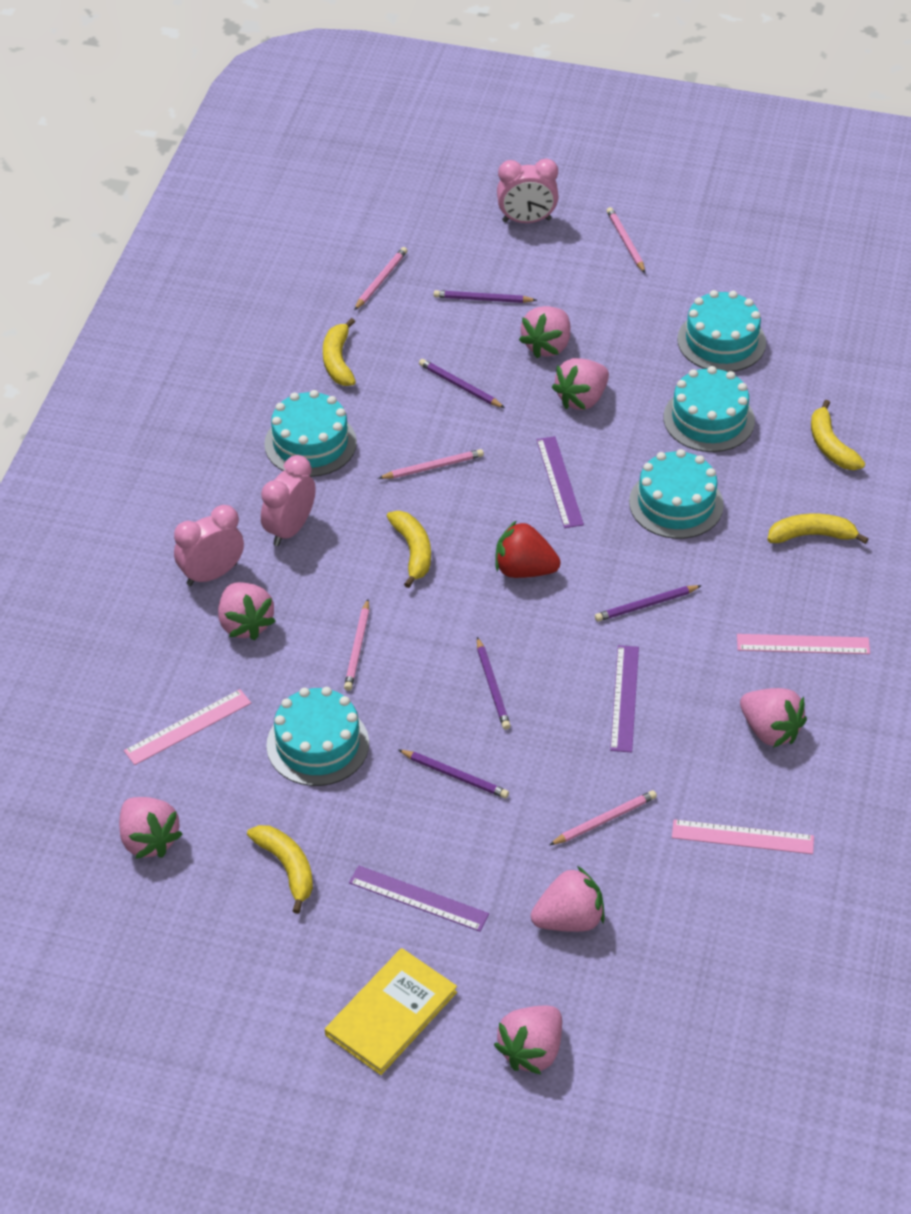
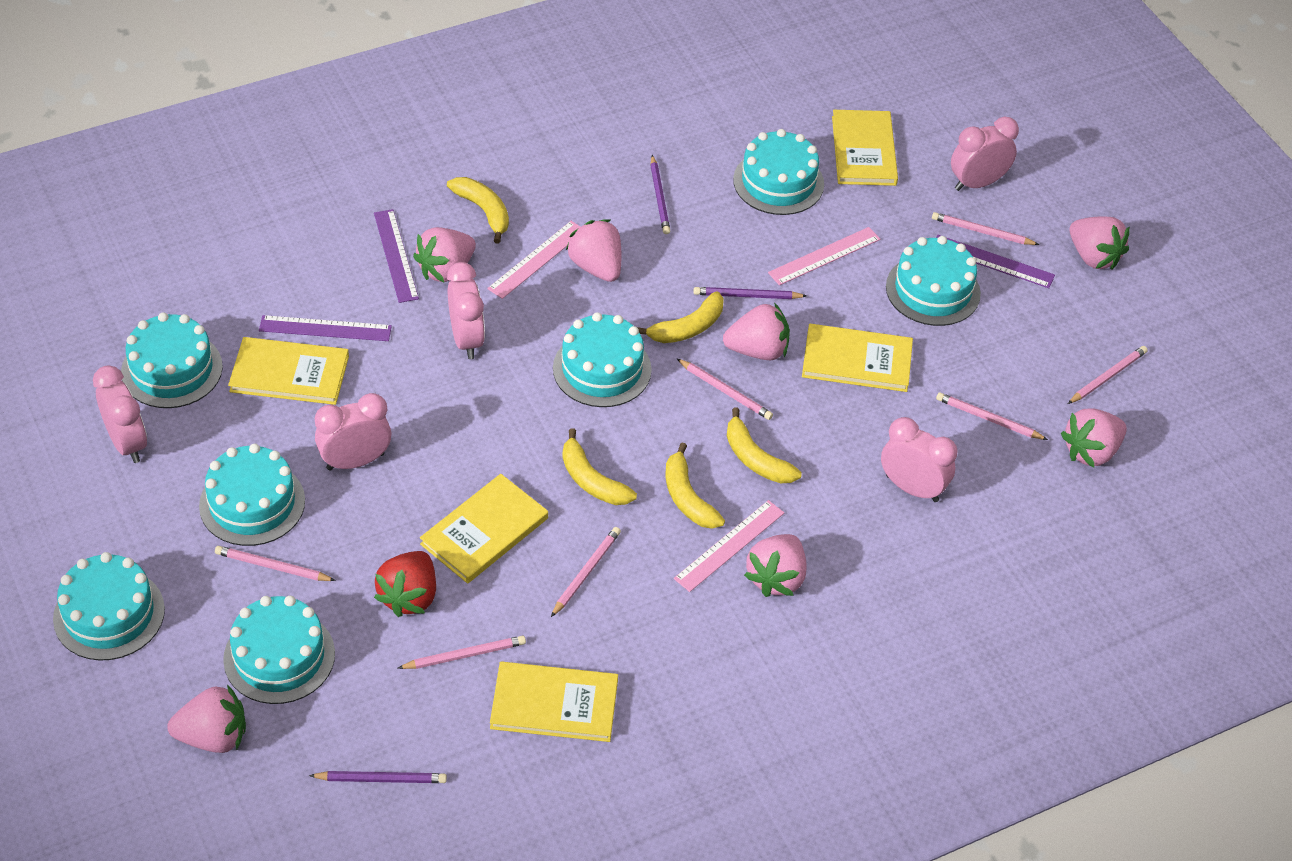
pink clock: [174,505,244,586] [261,455,316,546] [497,159,558,223] = 3 -> [93,365,147,463] [315,393,391,471] [447,262,485,359] [881,417,957,502] [951,117,1019,191] = 5
pink pencil: [344,599,369,691] [354,247,408,310] [378,449,484,479] [549,790,657,845] [606,207,645,273] = 5 -> [215,546,336,581] [398,635,526,669] [551,527,621,617] [677,359,773,420] [932,212,1039,245] [936,392,1048,440] [1068,346,1148,404] = 7
purple pencil: [398,749,509,798] [419,359,505,408] [434,290,537,303] [477,637,511,730] [595,585,702,622] = 5 -> [309,771,447,783] [650,155,670,234] [694,287,807,299] = 3
turquoise cake: [264,390,357,477] [266,687,369,786] [629,449,724,539] [664,366,755,452] [677,290,766,372] = 5 -> [53,552,165,661] [121,312,223,408] [199,444,305,546] [223,596,335,704] [553,312,652,407] [733,129,824,215] [886,236,981,326] = 7
yellow book: [325,948,457,1075] = 1 -> [228,337,349,405] [420,474,548,583] [490,662,618,742] [802,324,913,392] [832,110,898,186] = 5

